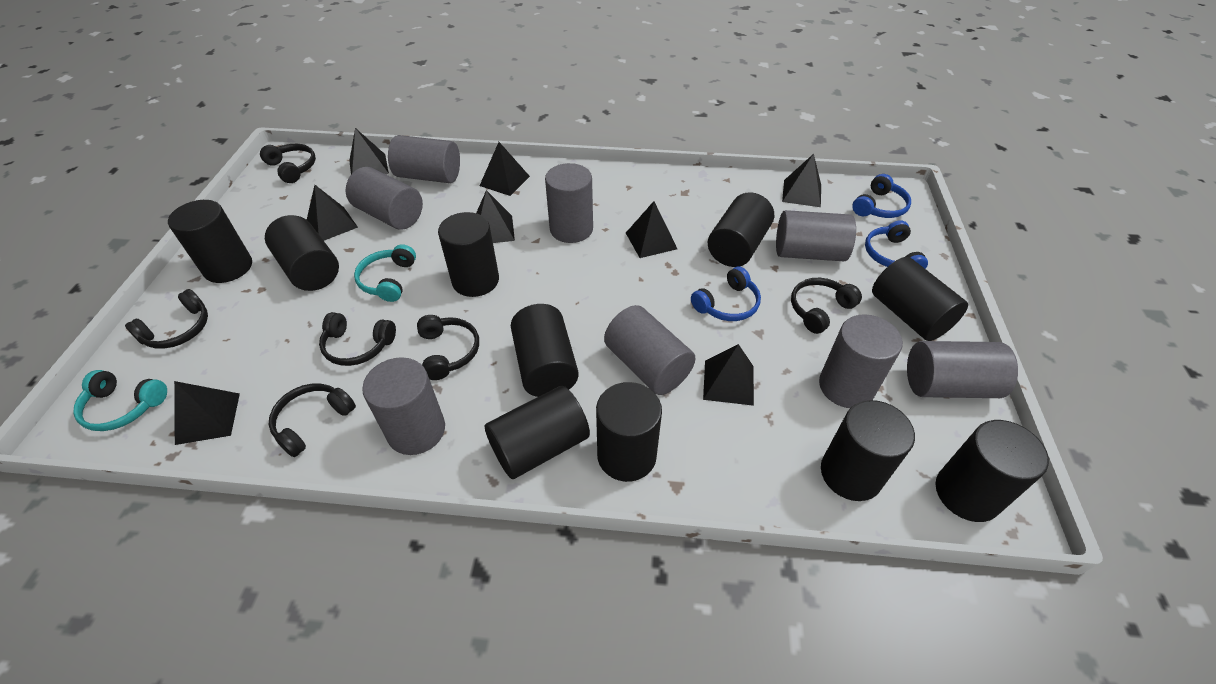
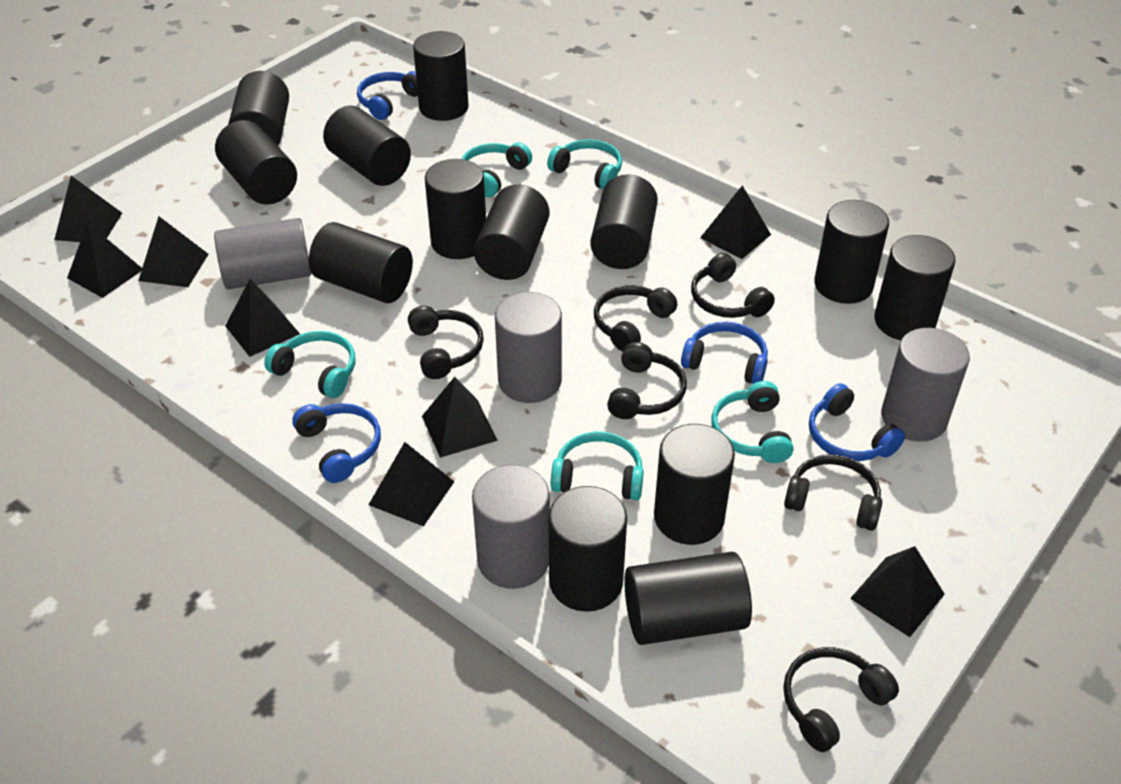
black cylinder: [168,200,252,283] [265,215,339,291] [438,212,499,297] [485,386,590,479] [511,304,579,397] [596,382,662,482] [708,192,774,267] [821,400,915,501] [872,257,968,341] [935,420,1049,522] = 10 -> [215,120,297,205] [228,71,289,146] [309,222,413,303] [323,106,411,186] [413,31,469,121] [425,159,486,259] [474,184,550,280] [548,486,627,612] [590,174,658,269] [624,552,752,645] [654,424,735,545] [814,200,889,304] [874,235,955,340] = 13
blue headphones: [691,266,761,321] [852,174,911,218] [865,220,928,269] = 3 -> [292,403,381,483] [357,71,418,120] [681,322,768,384] [809,383,905,461] = 4
grey cylinder: [346,167,423,230] [362,357,445,455] [388,135,460,183] [545,163,593,243] [604,305,696,395] [776,210,856,261] [819,314,903,408] [907,341,1018,398] = 8 -> [214,218,311,289] [472,465,550,589] [495,292,562,403] [881,328,970,442] = 4
turquoise headphones: [73,370,167,431] [354,244,416,302] = 2 -> [264,331,356,398] [461,142,532,198] [547,139,622,189] [551,432,644,500] [711,381,793,463] = 5

